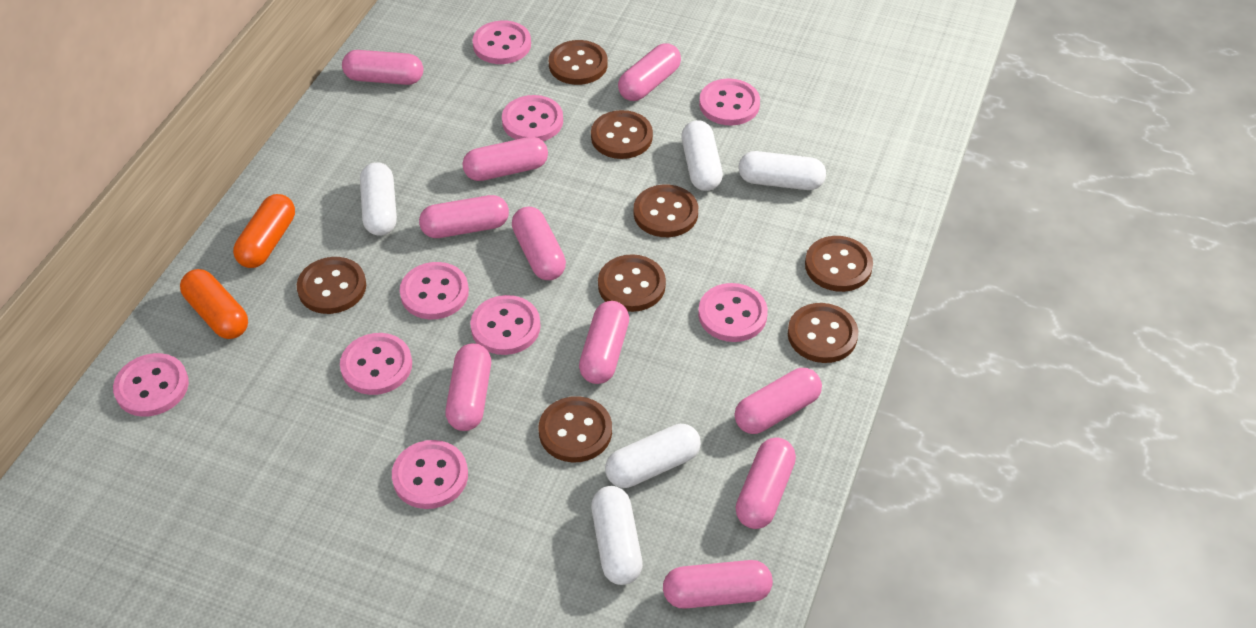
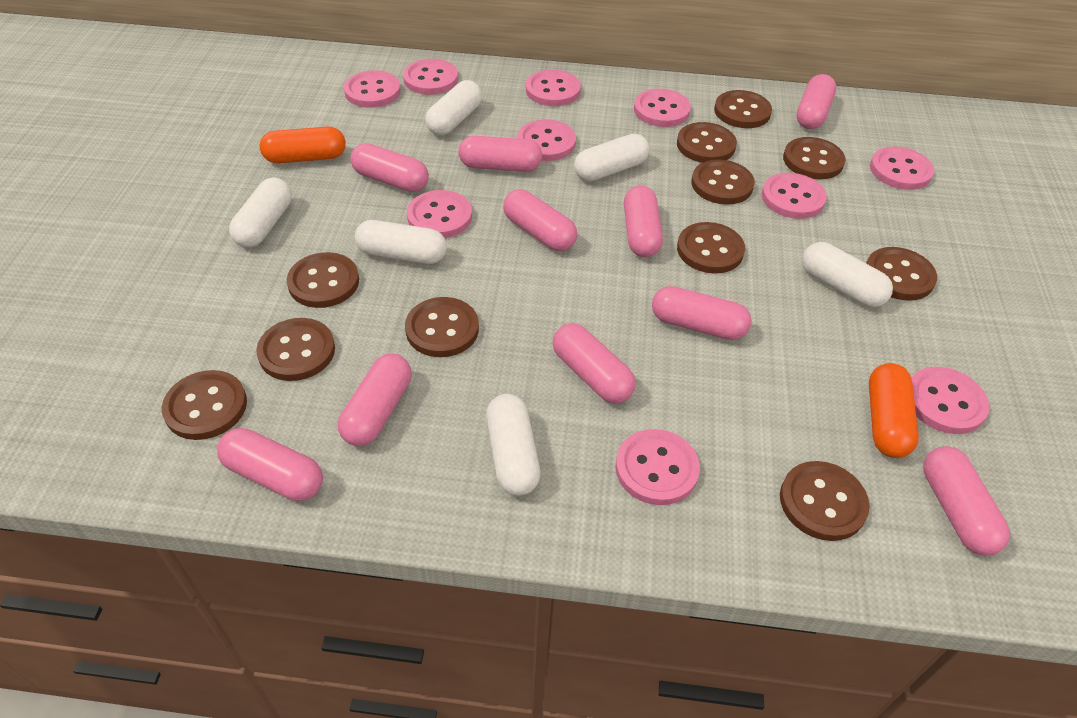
brown button: [297,257,366,314] [539,396,612,462] [549,40,608,85] [591,110,653,159] [598,254,666,312] [634,184,698,237] [788,303,858,363] [805,236,873,292] = 8 -> [162,370,247,440] [256,318,335,381] [287,252,359,308] [405,297,479,357] [677,122,737,163] [677,222,745,274] [691,160,755,205] [714,90,772,128] [780,461,870,541] [783,137,846,180] [866,247,937,301] = 11
pink button: [113,353,189,416] [340,333,412,395] [392,440,468,509] [400,262,469,319] [470,295,541,355] [472,20,531,64] [502,95,563,141] [698,283,768,342] [699,78,760,126] = 9 -> [344,70,401,108] [403,59,458,95] [407,190,472,238] [517,120,576,161] [526,70,581,106] [615,429,700,505] [634,89,691,127] [762,173,827,219] [870,147,934,190] [911,367,989,434] = 10
white capsule: [360,162,397,236] [591,486,643,585] [605,424,701,488] [681,120,723,191] [739,151,826,190] = 5 -> [229,177,292,248] [355,220,447,264] [425,80,482,135] [486,394,541,496] [574,134,649,181] [802,242,893,307] = 6

